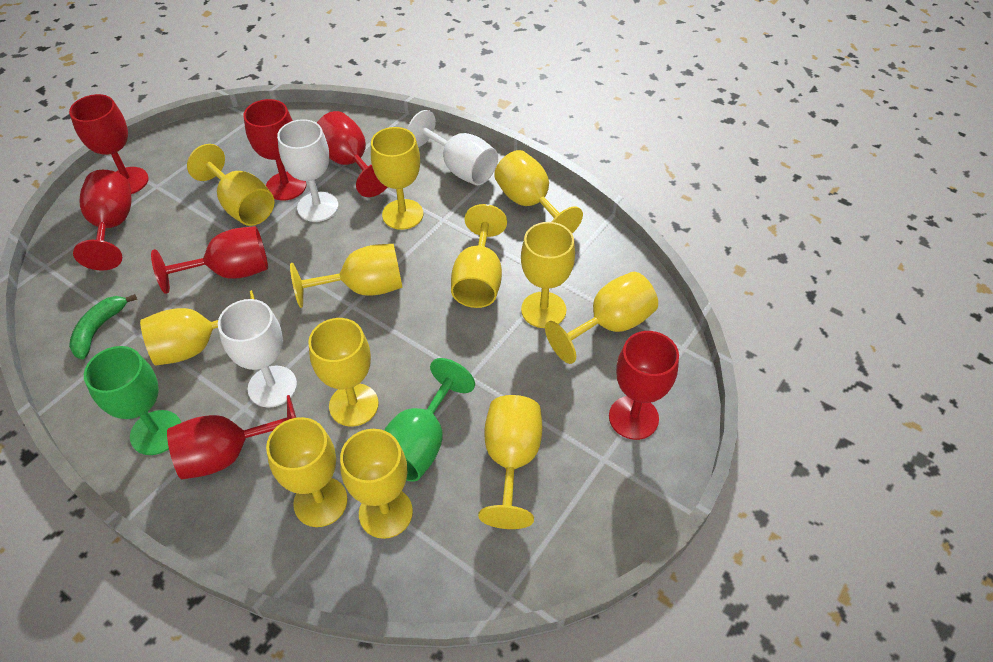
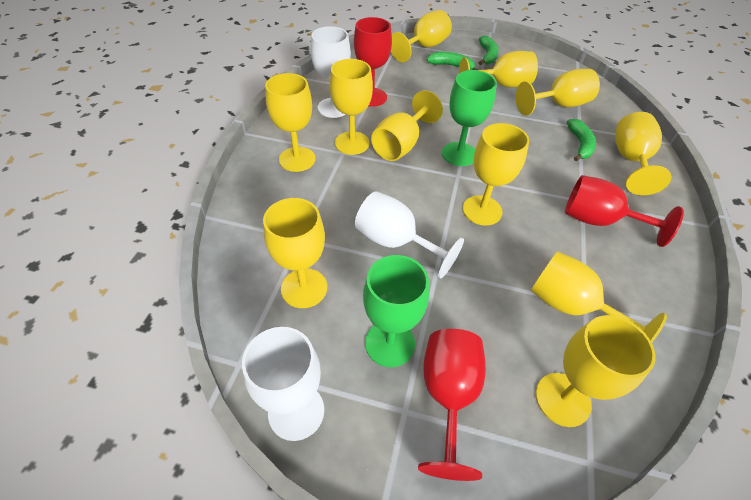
green banana: [69,294,137,359] = 1 -> [427,52,478,70] [479,36,499,65] [567,119,596,161] = 3
red goblet: [69,94,149,194] [73,170,132,270] [151,226,268,294] [167,395,296,479] [243,99,306,201] [317,111,387,197] [609,331,679,440] = 7 -> [354,17,392,107] [418,329,486,481] [565,175,684,247] = 3
yellow goblet: [140,290,255,366] [187,144,274,226] [266,417,348,527] [290,244,403,308] [308,318,379,426] [340,429,413,539] [371,127,424,230] [451,204,507,308] [478,395,542,529] [494,150,583,233] [521,222,575,328] [545,272,658,364] = 12 -> [263,198,327,308] [265,73,316,172] [330,59,373,155] [371,90,443,161] [391,10,452,62] [459,51,538,87] [463,123,529,226] [516,69,600,116] [531,251,667,343] [536,315,656,427] [616,112,672,195] = 11

